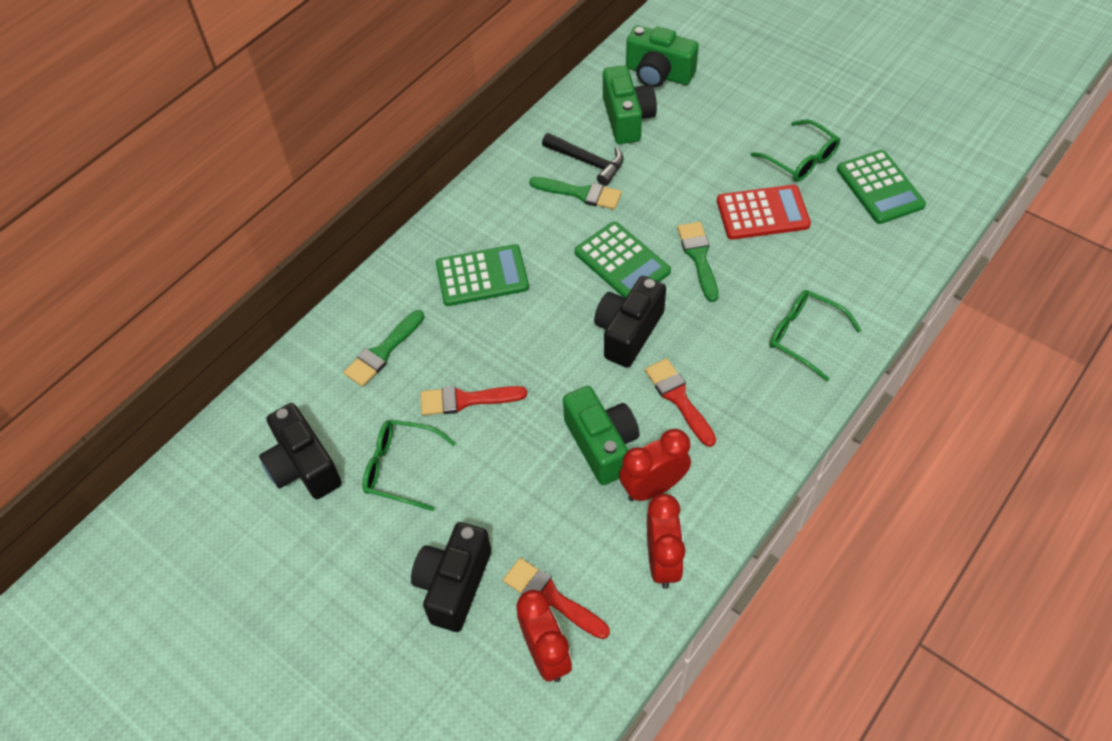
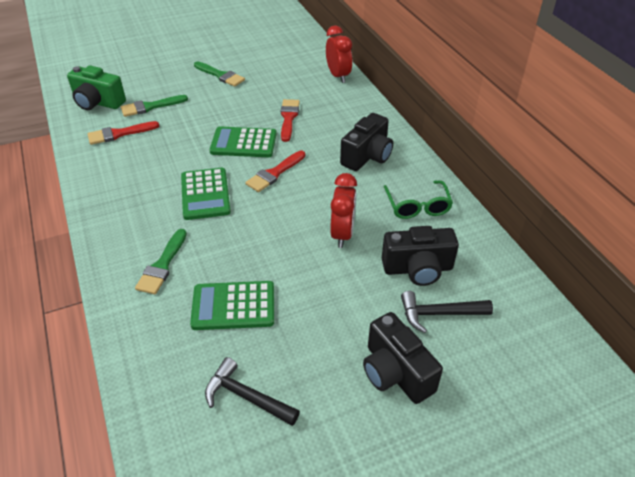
black hammer: [542,133,624,186] = 1 -> [205,357,300,426] [401,291,493,333] = 2
green camera: [563,386,639,485] [603,65,657,144] [626,25,699,88] = 3 -> [67,65,126,110] = 1
green glasses: [363,419,456,511] [750,119,840,182] [770,290,861,381] = 3 -> [383,181,453,219] = 1
red calculator: [717,185,811,240] = 1 -> none = 0
red clock: [516,590,572,682] [619,429,691,501] [647,494,685,589] = 3 -> [326,26,352,83] [330,173,357,248] = 2

